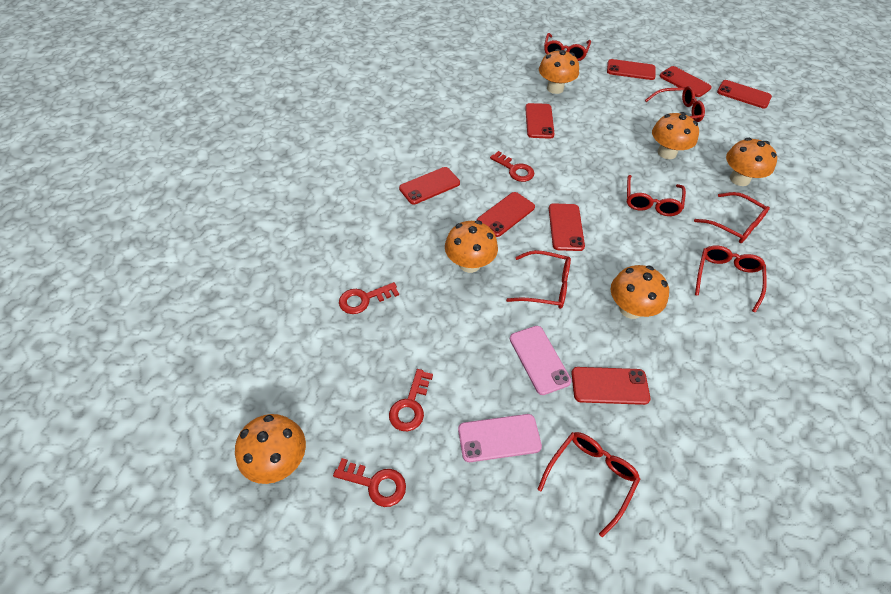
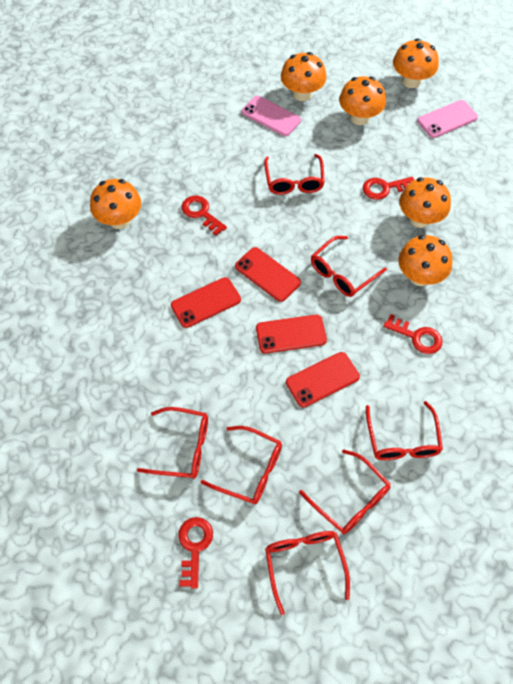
red phone: [399,167,460,205] [477,192,535,237] [525,103,554,139] [549,203,585,251] [571,367,650,405] [607,59,656,80] [659,66,712,97] [717,80,772,109] = 8 -> [171,277,241,328] [235,247,301,302] [256,315,327,354] [286,352,360,407] = 4

